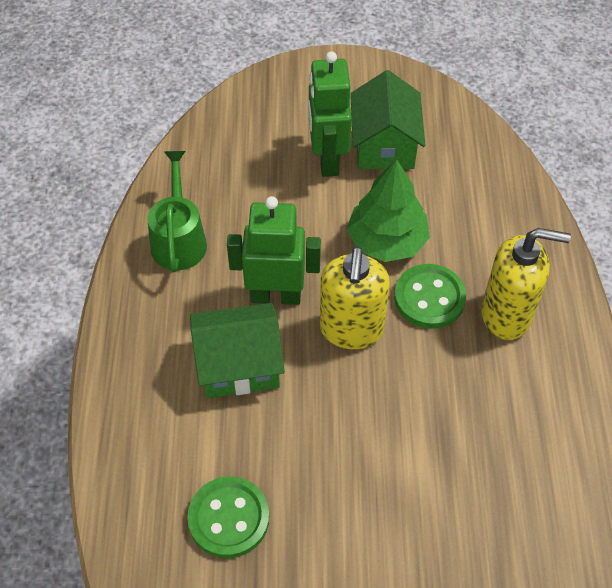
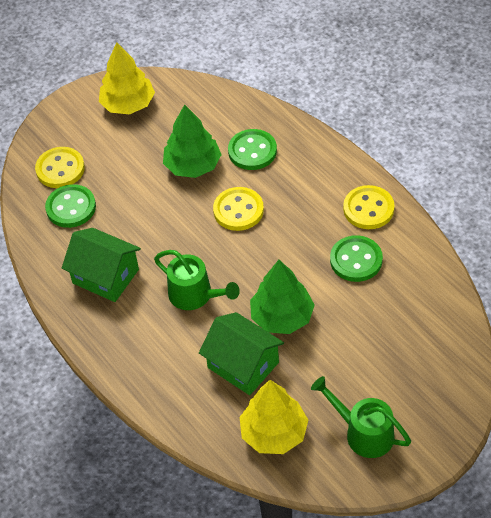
green button: [187,477,269,558] [394,264,466,329] = 2 -> [45,184,96,228] [228,129,277,170] [330,235,383,282] = 3
green robot: [227,196,321,305] [308,51,352,177] = 2 -> none = 0
green tree: [346,159,430,262] = 1 -> [163,104,222,178] [250,260,315,334] = 2
green watering can: [147,151,207,272] = 1 -> [154,250,240,310] [311,376,411,458] = 2
yellow button: none = 0 -> [35,147,85,188] [213,187,264,231] [343,185,395,229] = 3
yellow soap dispenser: [320,247,390,349] [481,228,571,340] = 2 -> none = 0
yellow tree: none = 0 -> [99,42,155,115] [239,380,308,454] = 2

